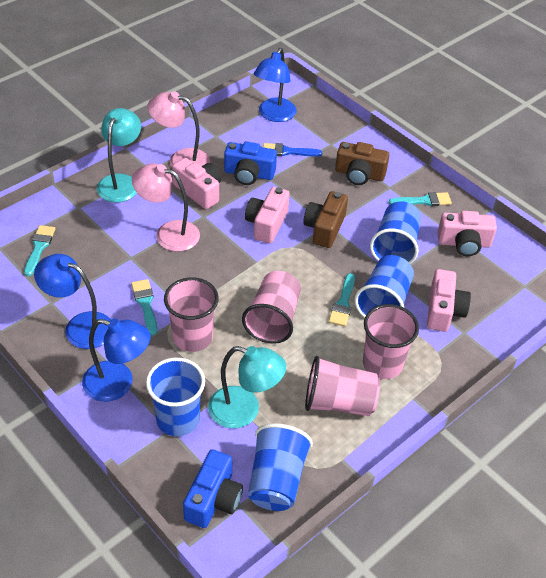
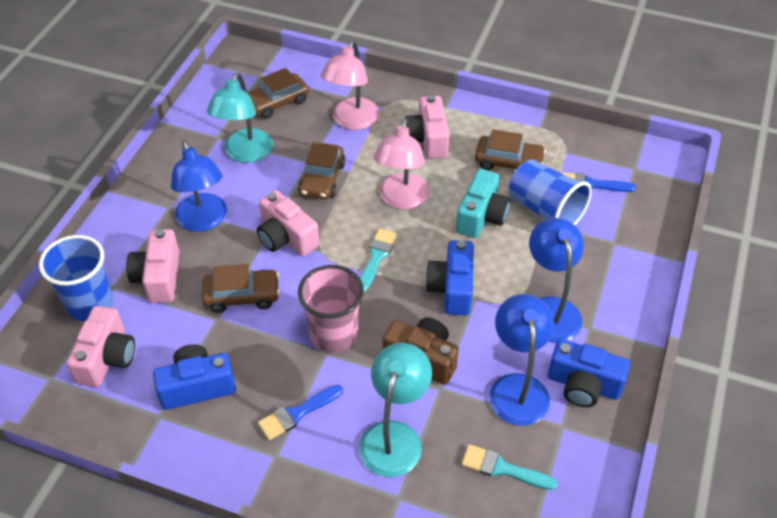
blue brush: [263,143,322,157] = 1 -> [258,384,343,440] [560,172,636,192] = 2
blue camera: [183,449,243,528] [224,142,277,185] = 2 -> [153,344,236,410] [425,240,474,315] [548,339,630,407] = 3
blue cup: [146,358,205,436] [248,423,313,511] [355,255,414,318] [370,201,421,264] = 4 -> [39,235,113,321] [509,159,592,225] = 2
brown camera: [303,191,348,248] [335,142,389,185] = 2 -> [383,317,459,385] = 1
brown car: none = 0 -> [202,264,280,313] [247,68,309,119] [298,142,346,199] [475,129,546,170] = 4
pink cup: [164,277,219,352] [242,271,301,344] [305,356,380,416] [363,304,419,379] = 4 -> [298,265,364,353] = 1
turquoise brush: [24,225,56,276] [131,279,158,335] [329,273,355,326] [389,192,452,207] = 4 -> [360,228,398,292] [461,444,558,490] = 2
turquoise camera: none = 0 -> [456,169,511,238] = 1

